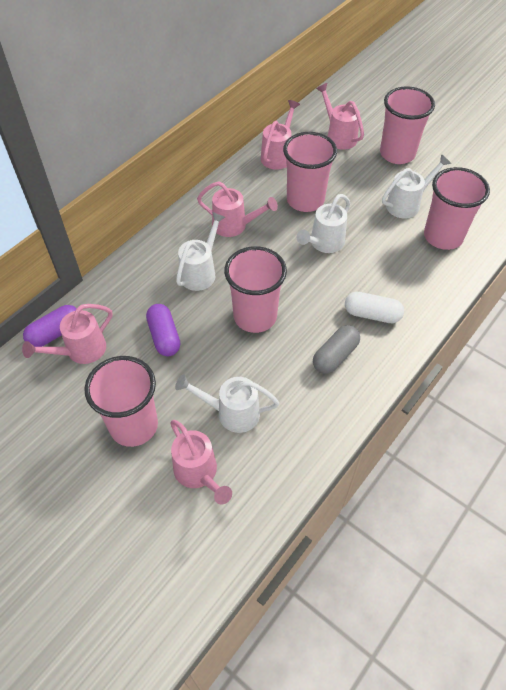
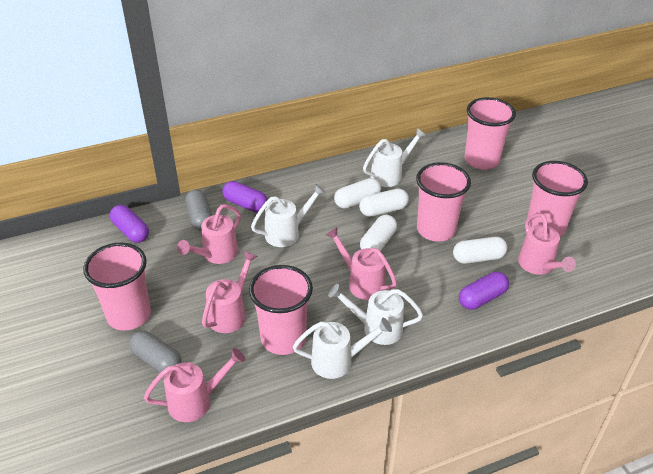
grey capsule: [313,325,360,374] = 1 -> [129,331,182,373] [185,189,212,231] = 2
purple capsule: [23,305,77,347] [146,304,181,356] = 2 -> [110,205,149,243] [222,181,268,213] [459,272,509,310] = 3
white capsule: [345,292,404,323] = 1 -> [334,178,381,209] [359,188,409,217] [360,215,397,251] [453,237,507,264] = 4

